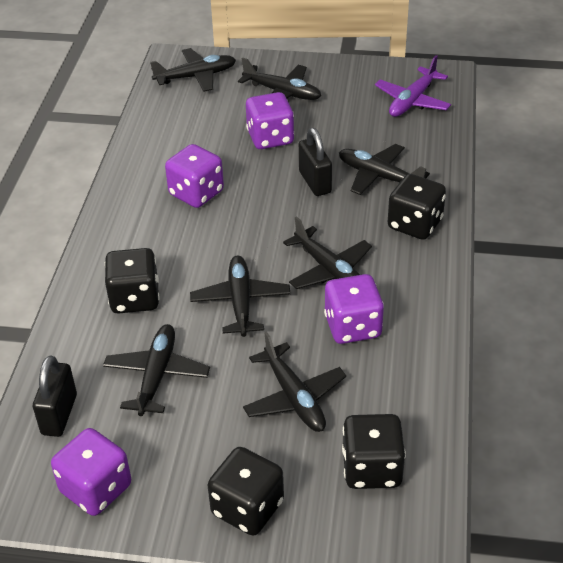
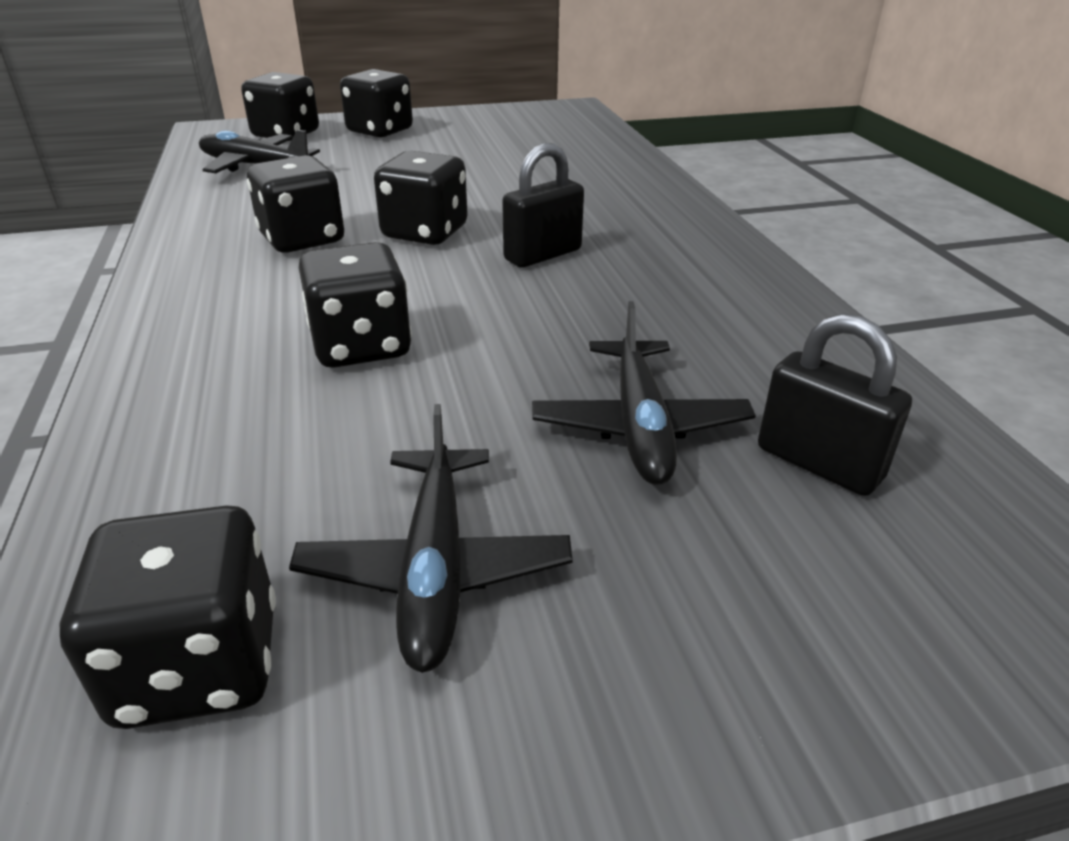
black dice: [105,248,159,314] [208,447,284,536] [342,414,406,489] [388,174,446,240] = 4 -> [60,505,276,729] [241,72,319,141] [247,155,344,253] [299,242,412,368] [340,69,413,138] [374,151,468,245] = 6
black plane: [103,324,210,416] [150,48,236,92] [190,256,291,337] [238,58,321,100] [243,331,346,432] [283,216,372,289] [339,144,430,195] = 7 -> [199,130,320,173] [289,404,573,673] [532,301,756,485] = 3
purple dice: [51,428,131,516] [165,144,224,208] [246,92,294,149] [324,274,384,344] = 4 -> none = 0
purple plane: [375,55,451,117] = 1 -> none = 0

